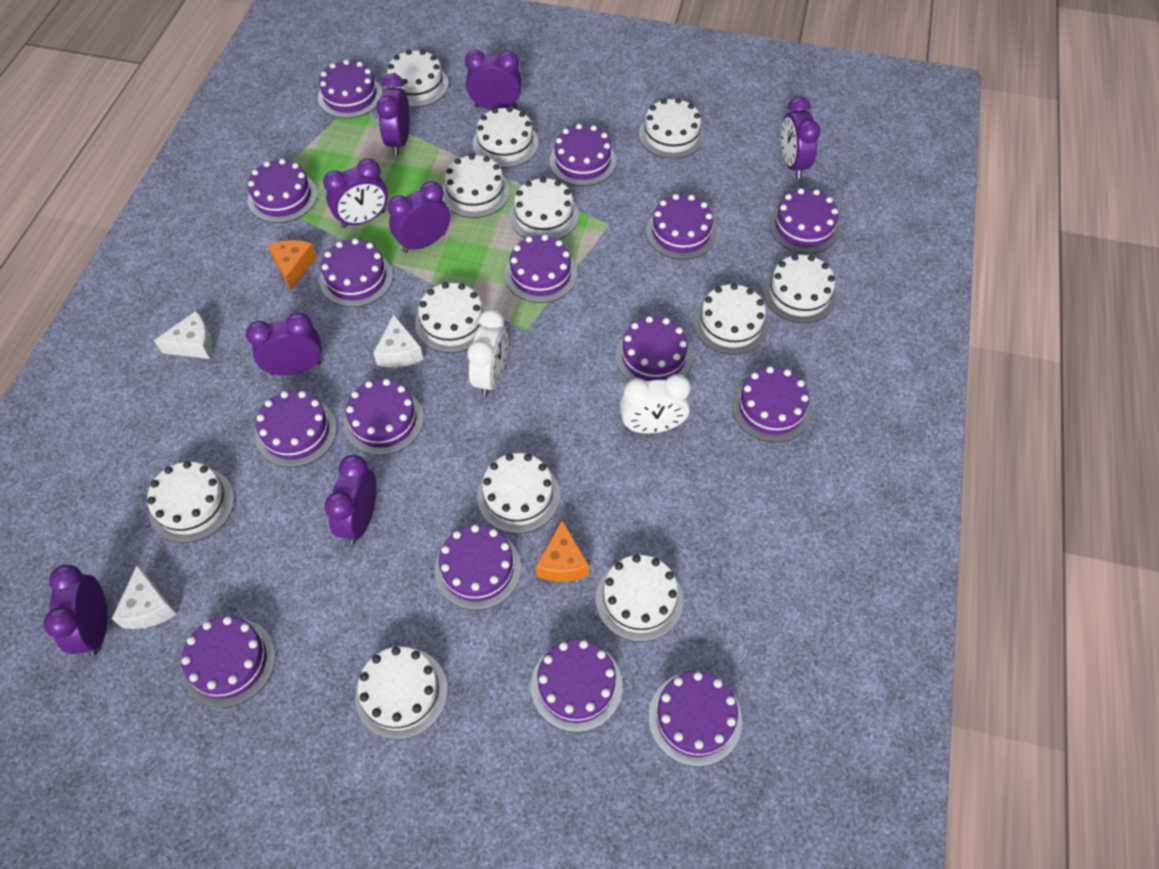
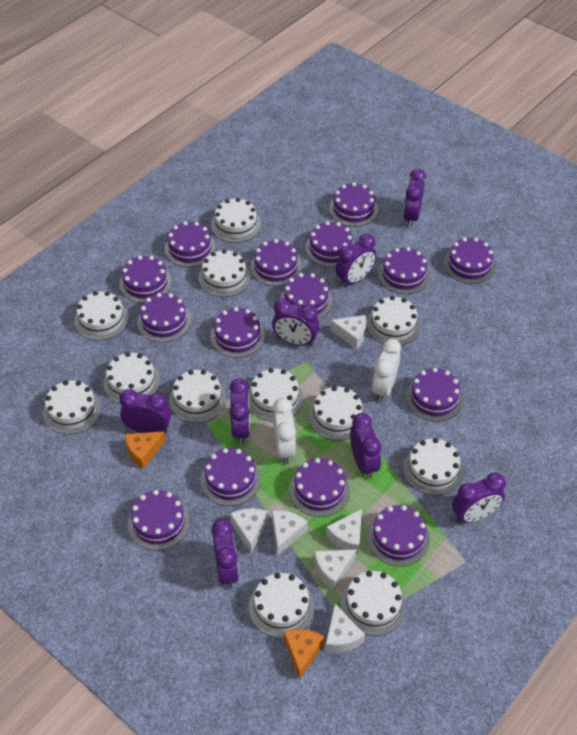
white cheese: [112,565,176,629] [154,311,213,359] [373,314,423,368] = 3 -> [230,508,268,554] [272,510,308,555] [314,549,357,590] [325,604,365,653] [326,509,362,554] [330,315,366,349] = 6

